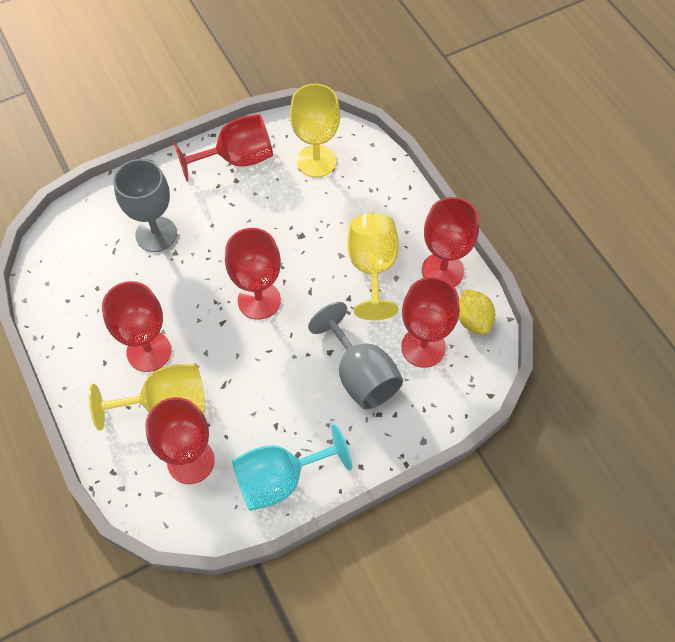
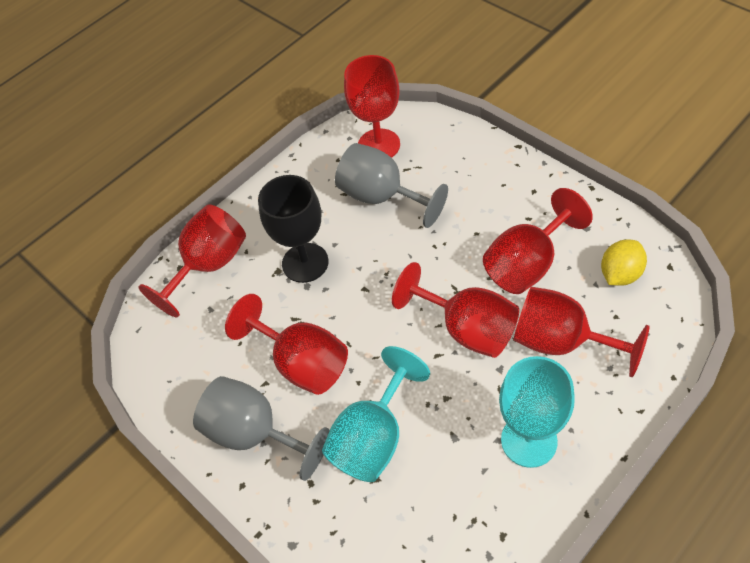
black goblet: none = 0 -> [258,175,329,283] = 1
turquoise goblet: [232,424,352,511] = 1 -> [322,346,430,482] [499,356,575,468] = 2
yellow goblet: [89,364,205,431] [290,84,340,177] [347,213,399,320] = 3 -> none = 0

